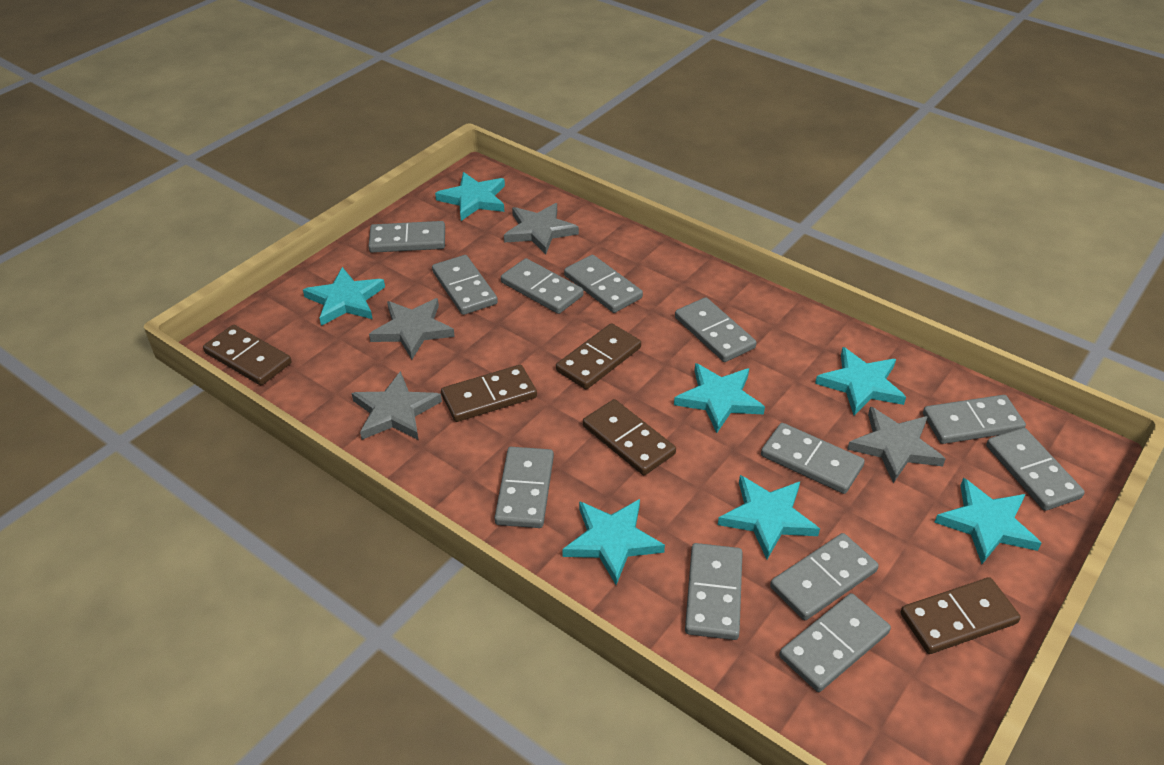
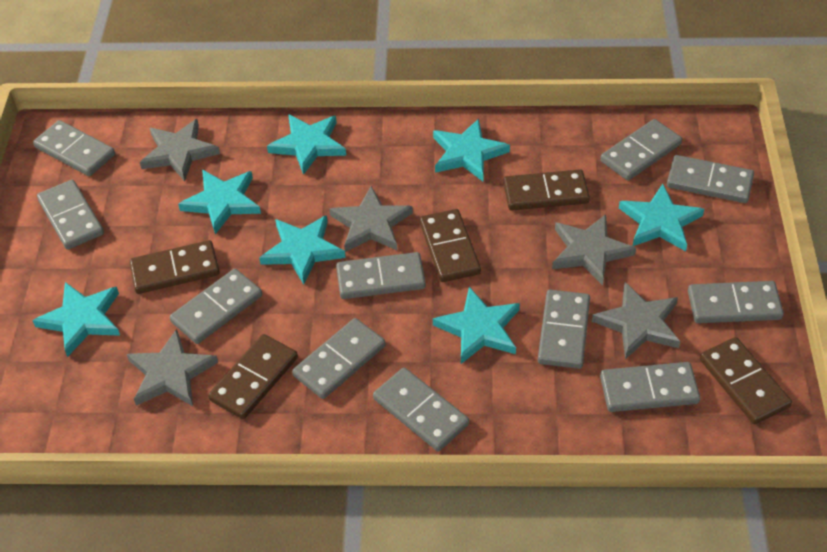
grey domino: [368,221,445,253] [432,255,498,315] [494,447,554,528] [501,258,583,314] [564,255,643,313] [675,297,756,362] [685,543,743,640] [761,423,865,494] [770,533,879,620] [779,593,891,692] [923,395,1026,444] [986,428,1085,511] = 12 -> [33,120,115,176] [37,180,104,250] [170,269,262,344] [292,318,386,399] [336,252,426,299] [373,368,469,451] [538,290,590,369] [600,119,682,181] [600,362,700,412] [667,155,754,203] [688,281,784,323] = 11
grey star: [351,371,442,440] [369,298,455,359] [504,203,579,255] [847,407,946,483] = 4 -> [127,329,218,406] [140,119,220,181] [329,186,413,252] [552,214,636,286] [592,282,680,359] = 5

